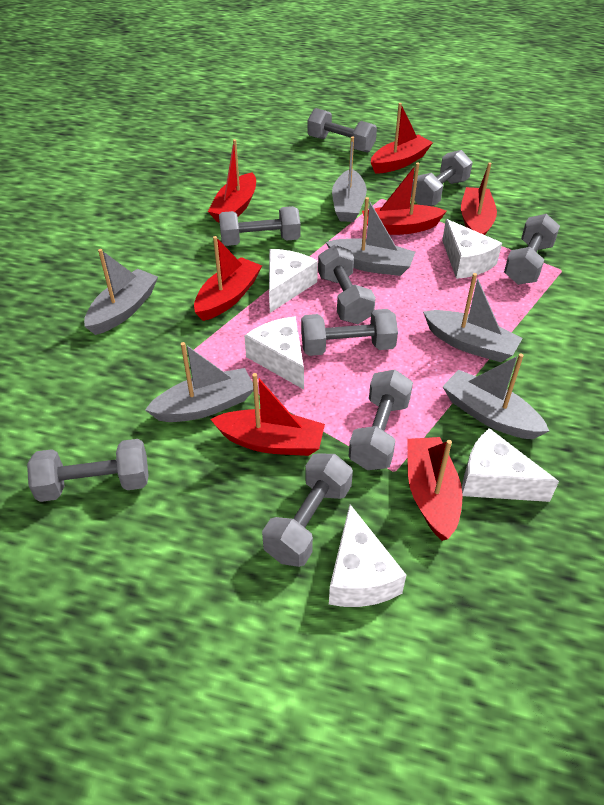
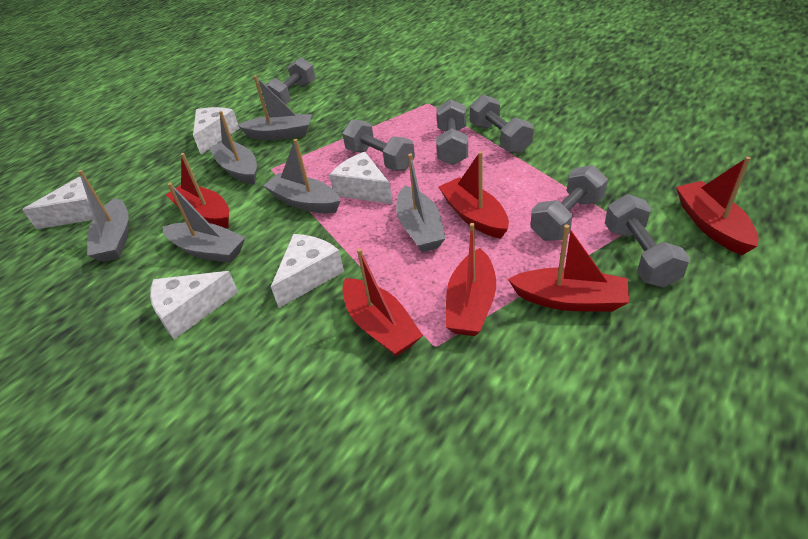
grey dumbbell: [27,439,149,502] [219,206,300,246] [262,453,353,567] [301,309,398,356] [307,108,377,153] [318,245,376,324] [348,369,413,470] [411,150,473,206] [504,214,560,285] = 9 -> [265,57,316,105] [342,119,415,171] [436,99,468,165] [470,95,533,154] [530,165,608,241] [605,194,690,287] = 6
red boat: [194,236,262,321] [208,139,256,223] [210,373,325,456] [362,162,447,235] [371,103,433,174] [407,437,463,541] [461,162,497,235] = 7 -> [165,153,229,228] [342,248,423,356] [439,151,509,239] [446,223,496,336] [508,225,629,312] [676,157,759,255] = 6

